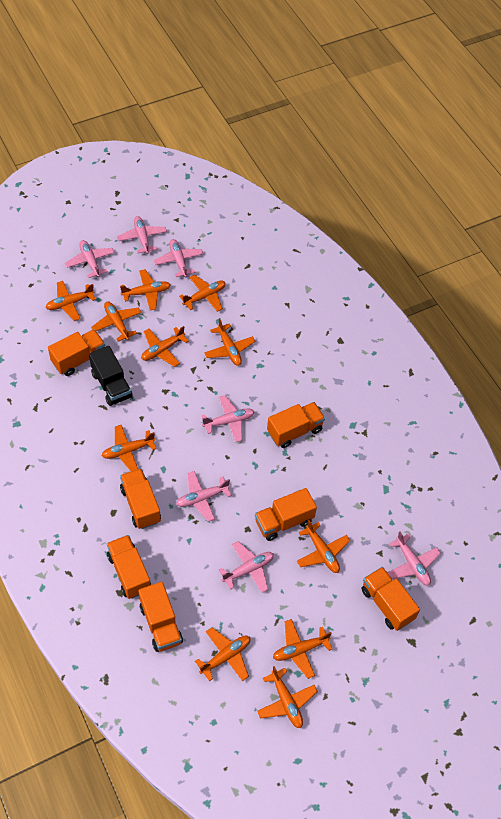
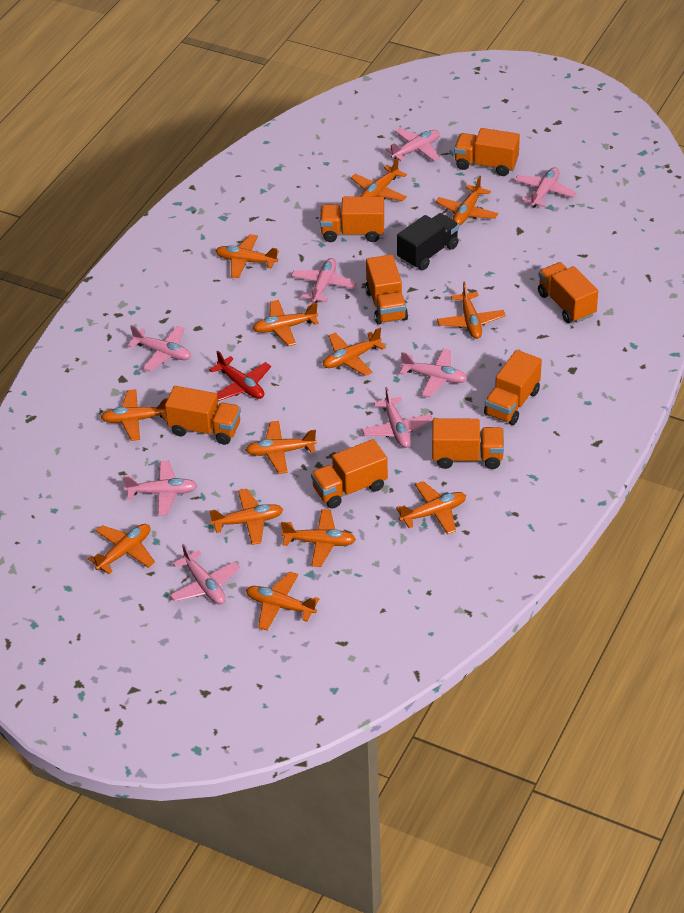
orange plane: [45,281,96,321] [91,301,142,341] [102,425,156,471] [120,269,171,310] [141,326,189,367] [179,275,226,312] [195,627,250,681] [204,318,255,366] [257,666,318,728] [273,619,332,679] [297,520,350,573] = 11 -> [88,524,155,574] [101,389,168,441] [209,489,283,545] [215,234,279,278] [246,421,317,474] [246,572,319,630] [253,300,319,346] [281,509,356,567] [323,328,386,376] [351,158,407,201] [396,481,466,534] [436,176,498,226] [437,282,506,339] = 13
orange truck: [48,329,105,376] [107,535,151,599] [120,468,161,529] [138,582,183,652] [255,488,317,541] [267,402,325,448] [362,567,420,631] = 7 -> [165,386,241,445] [311,439,388,509] [320,196,384,242] [365,255,408,325] [432,418,504,469] [454,128,520,176] [484,350,542,425] [538,262,598,323] = 8
pink plane: [65,240,115,278] [117,216,167,254] [154,239,203,277] [176,471,232,522] [201,395,255,442] [219,541,274,593] [387,532,441,586] = 7 -> [123,461,198,516] [128,325,191,371] [170,544,240,604] [291,258,357,303] [362,387,433,448] [386,128,440,161] [400,349,467,397] [514,167,576,208] = 8
red plane: none = 0 -> [209,350,271,401] = 1

